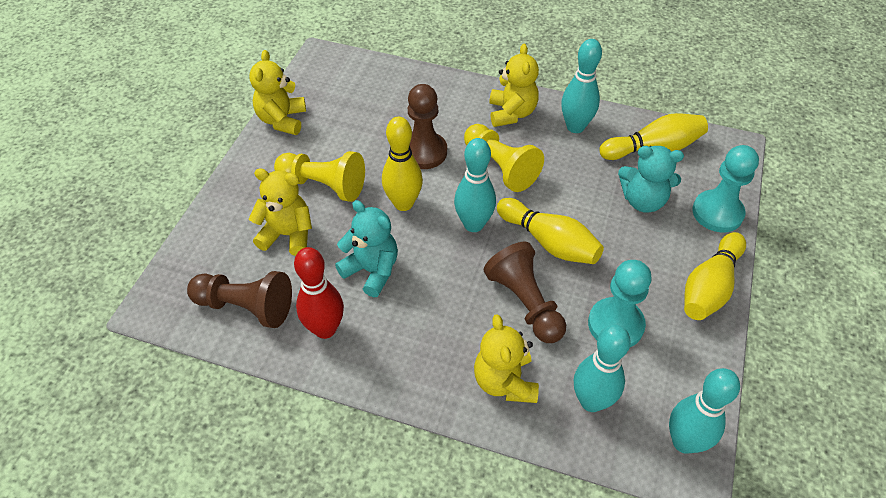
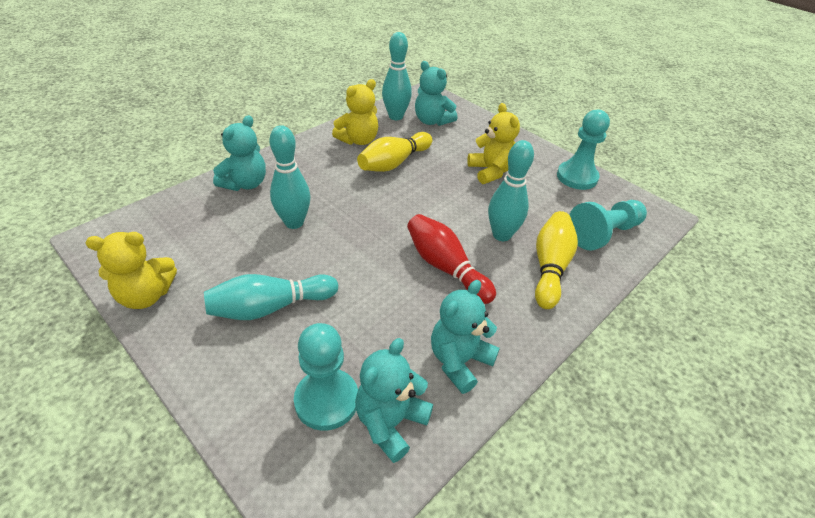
brown pawn: [187,271,292,328] [408,84,447,169] [484,242,566,343] = 3 -> none = 0
turquoise pawn: [588,260,652,347] [693,145,759,232] = 2 -> [294,323,358,431] [557,110,610,190] [569,200,647,250] = 3
turquoise teddy bear: [335,200,398,297] [618,146,684,213] = 2 -> [213,115,266,191] [355,338,433,463] [415,61,458,126] [431,280,500,394] = 4
yellow bowling pin: [382,117,423,211] [497,198,604,264] [599,113,708,160] [684,232,746,320] = 4 -> [357,132,432,172] [535,211,578,309] = 2
yellow pawn: [274,151,365,202] [464,124,544,192] = 2 -> none = 0
yellow teddy bear: [249,50,306,135] [249,168,312,256] [474,314,539,403] [489,44,539,127] = 4 -> [85,232,177,309] [332,79,378,145] [467,103,520,184] = 3

